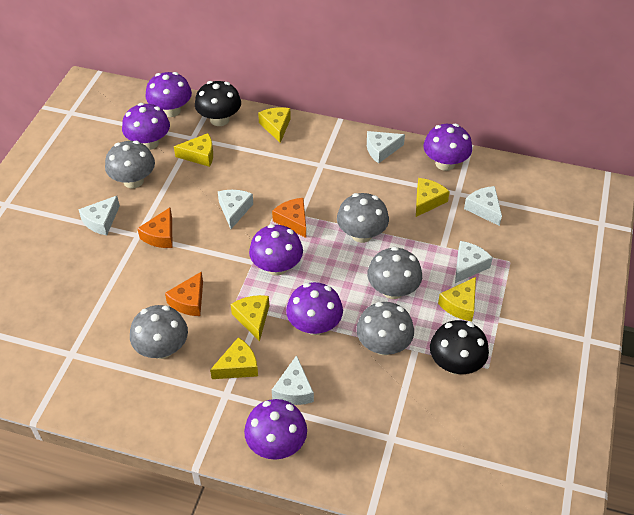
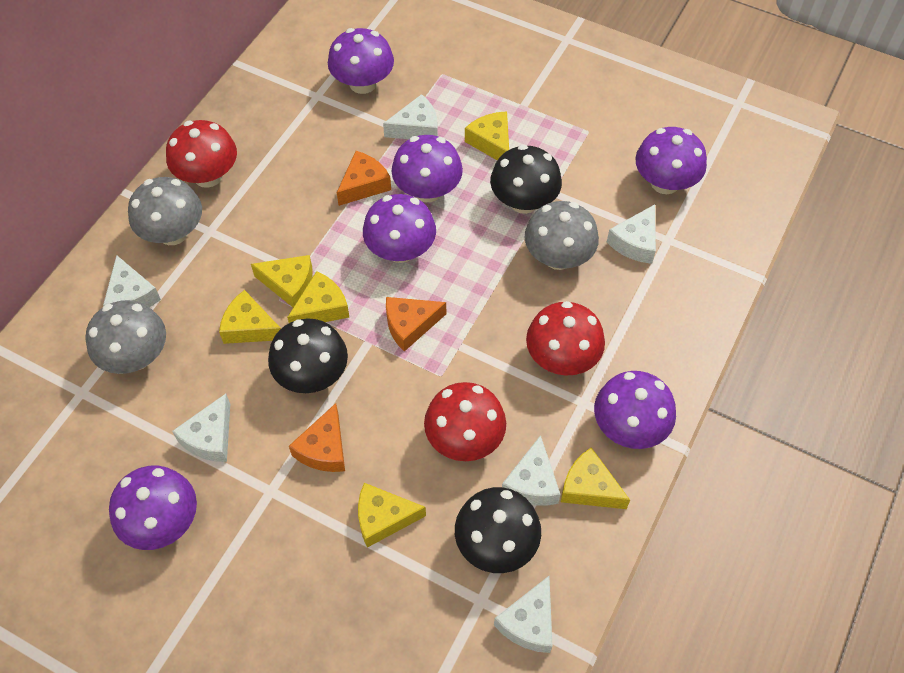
black mushroom: [195,81,241,126] [430,320,489,374] = 2 -> [268,318,348,393] [455,487,541,573] [490,144,562,214] = 3
grey mushroom: [105,141,155,188] [130,305,188,359] [337,193,389,243] [356,302,414,355] [367,247,422,299] = 5 -> [86,300,166,374] [128,177,202,245] [525,201,599,270] = 3
red mushroom: none = 0 -> [166,120,237,188] [424,382,506,461] [526,301,605,375] = 3

